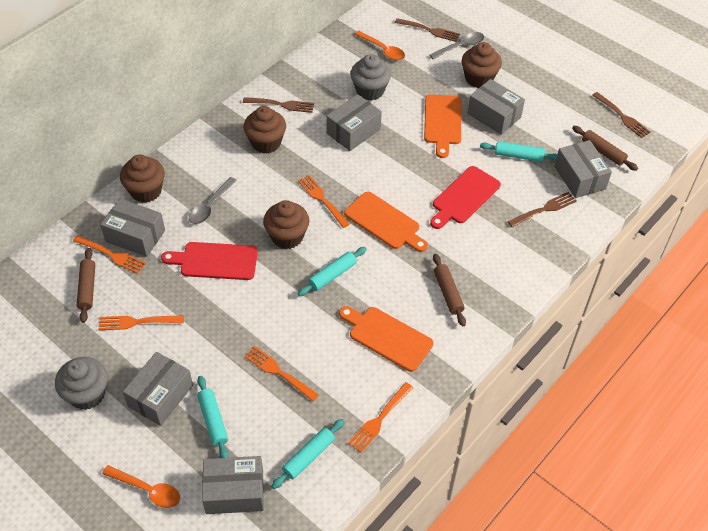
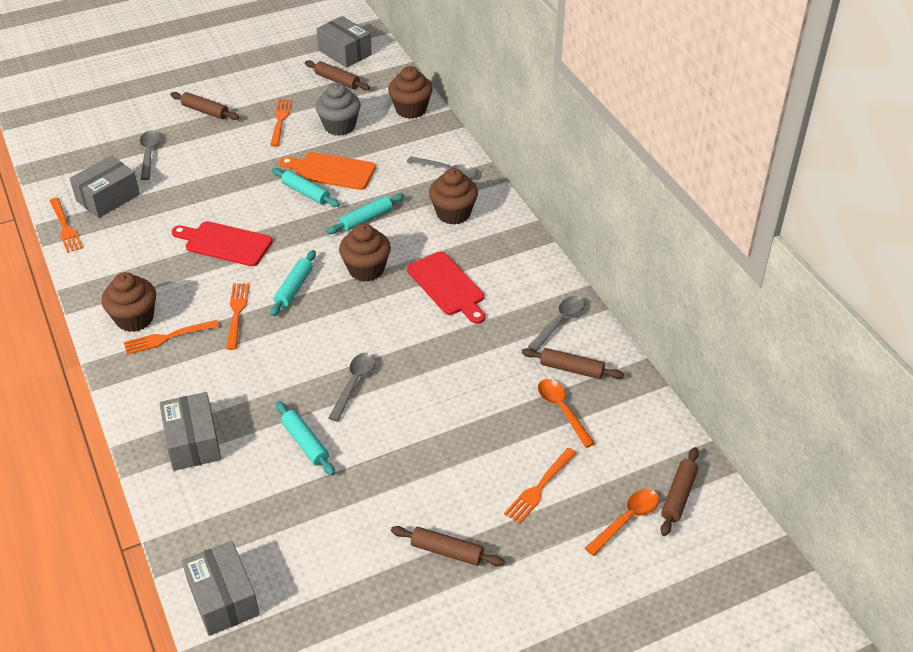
brown fork: [243,97,314,113] [395,18,460,42] [508,192,577,227] [592,92,651,138] = 4 -> none = 0
brown rolling pin: [77,248,95,323] [433,254,466,326] [572,126,638,171] = 3 -> [170,92,239,120] [305,60,370,90] [391,526,505,567] [522,348,624,379] [661,447,699,536] = 5
grey box: [100,199,165,257] [123,352,193,426] [202,456,264,514] [326,94,382,151] [468,79,525,135] [554,140,612,198] = 6 -> [69,155,140,218] [159,392,221,471] [182,541,260,636] [316,16,372,68] = 4
grey cupcake: [55,357,108,410] [350,54,391,101] = 2 -> [315,83,361,136] = 1
grey spoon: [189,177,237,224] [429,32,484,59] = 2 -> [140,130,160,180] [328,352,376,421] [407,156,478,179] [528,296,585,352] = 4
orange cutting board: [339,306,434,372] [344,192,428,252] [424,94,461,158] = 3 -> [280,152,376,190] = 1

